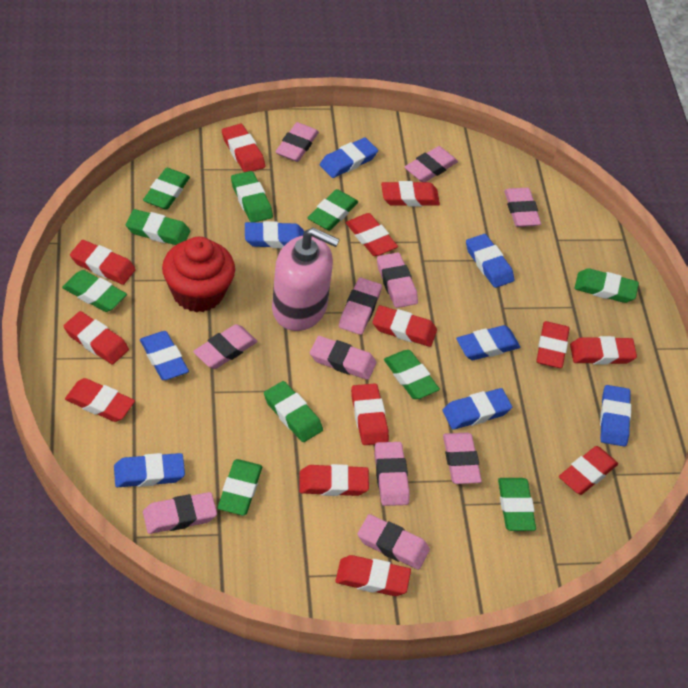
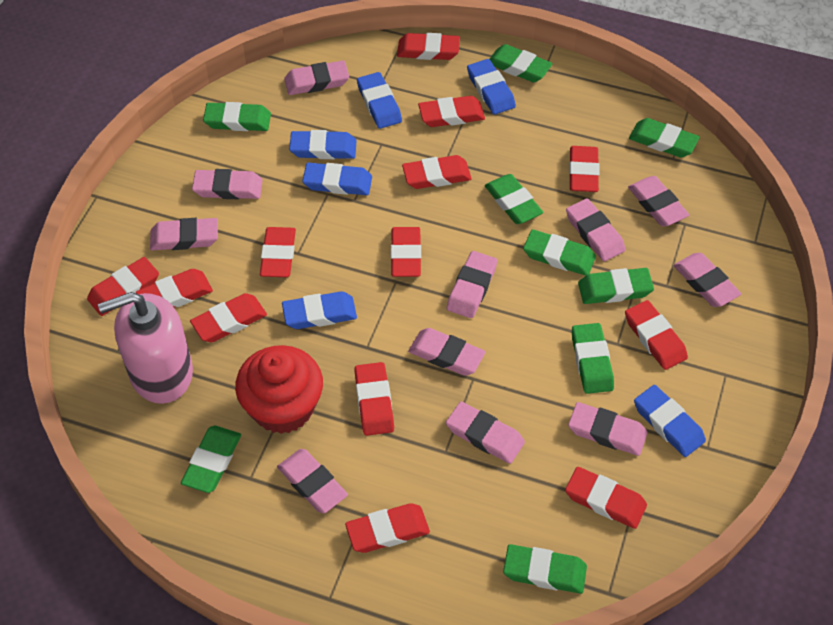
blue eraser: [114,453,185,487] [140,331,189,380] [245,221,304,248] [320,137,378,178] [442,388,512,430] [456,325,520,360] [466,234,514,288] [600,385,631,447] = 8 -> [282,291,357,329] [289,130,357,159] [302,163,372,195] [357,72,402,129] [467,59,516,115] [634,385,706,457] = 6
green eraser: [62,270,127,312] [126,209,190,245] [143,168,190,210] [218,459,262,516] [231,171,273,222] [264,381,323,442] [308,189,358,231] [384,350,440,399] [498,478,536,531] [574,268,639,303] = 10 -> [181,426,241,493] [203,102,271,131] [485,174,543,224] [489,44,553,82] [503,544,587,594] [523,229,596,276] [572,323,614,394] [578,268,654,304] [629,118,700,158] = 9

